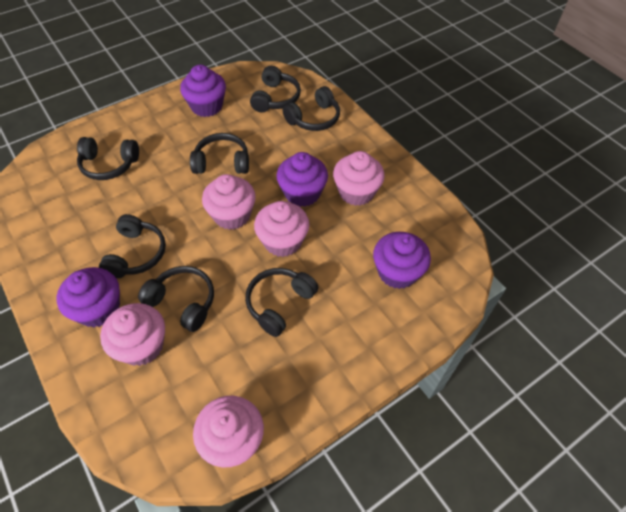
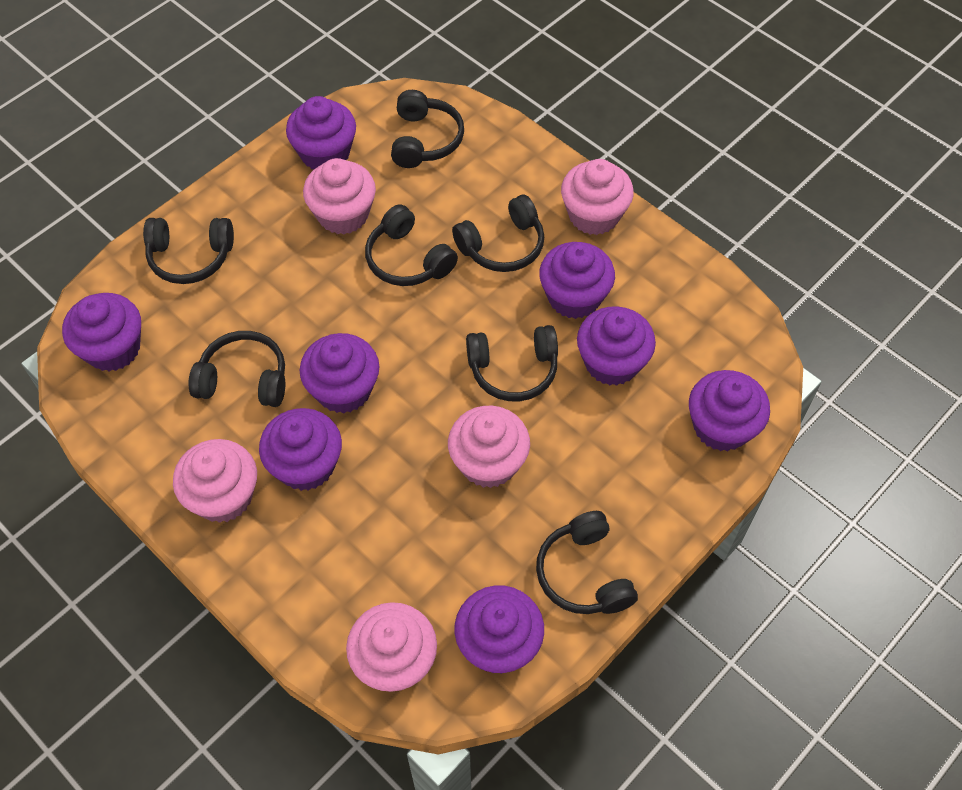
purple cupcake: [57,267,120,327] [180,65,226,117] [276,152,328,207] [373,232,431,289] = 4 -> [62,293,141,371] [259,408,342,491] [286,96,356,169] [300,333,379,413] [455,585,544,674] [539,242,615,319] [577,306,656,386] [689,370,770,451] = 8

